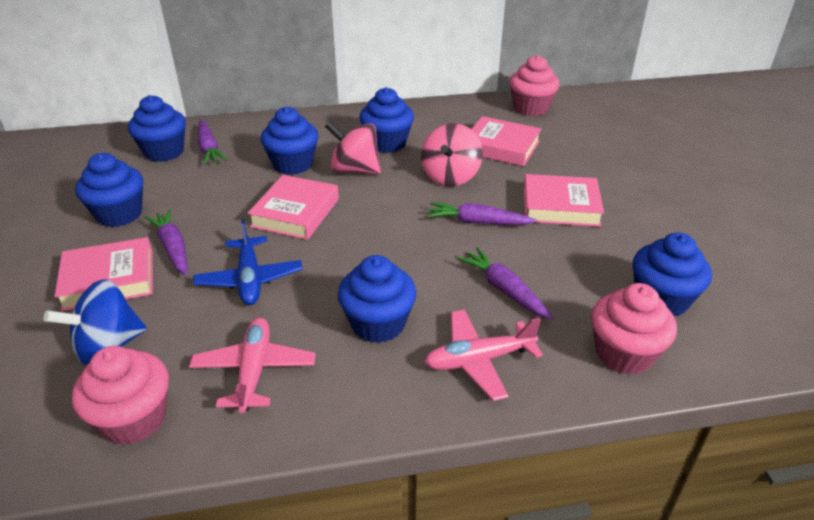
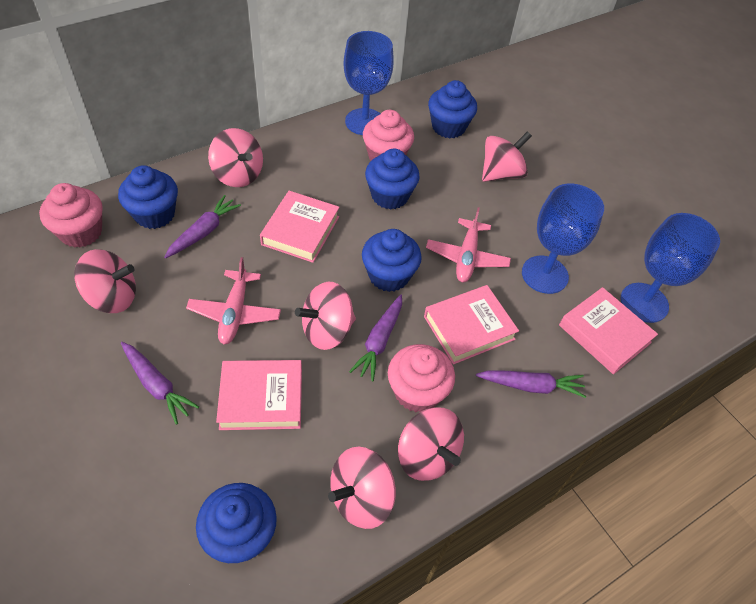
blue cupcake: [75,153,143,227] [128,95,186,162] [261,107,318,175] [337,255,416,343] [359,87,414,153] [633,232,712,316] = 6 -> [118,165,178,229] [196,483,277,563] [362,229,422,292] [365,148,420,210] [428,80,477,138] = 5
blue goblet: none = 0 -> [344,31,394,135] [522,184,604,294] [621,213,720,323] = 3
blue plane: [193,219,303,305] = 1 -> none = 0
blue spinning top: [44,279,147,366] = 1 -> none = 0
pink spinning top: [325,121,381,174] [421,123,483,186] = 2 -> [74,249,136,313] [208,128,263,187] [295,282,356,350] [328,446,396,529] [398,407,464,481] [482,131,532,182] = 6

